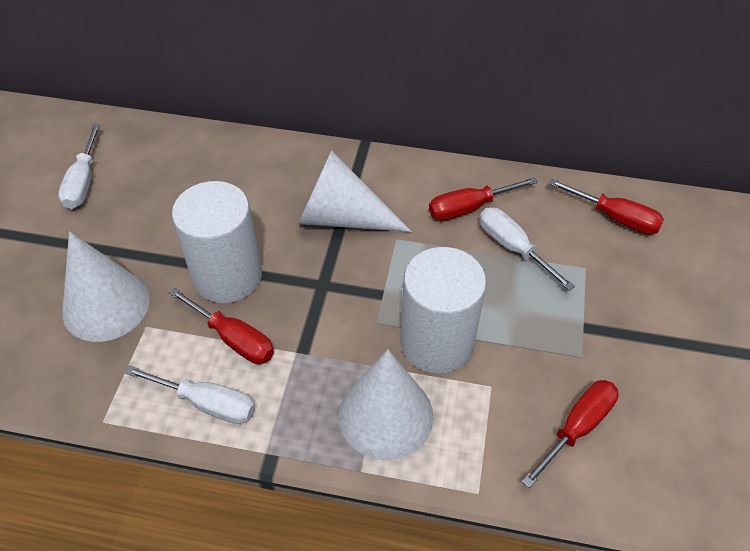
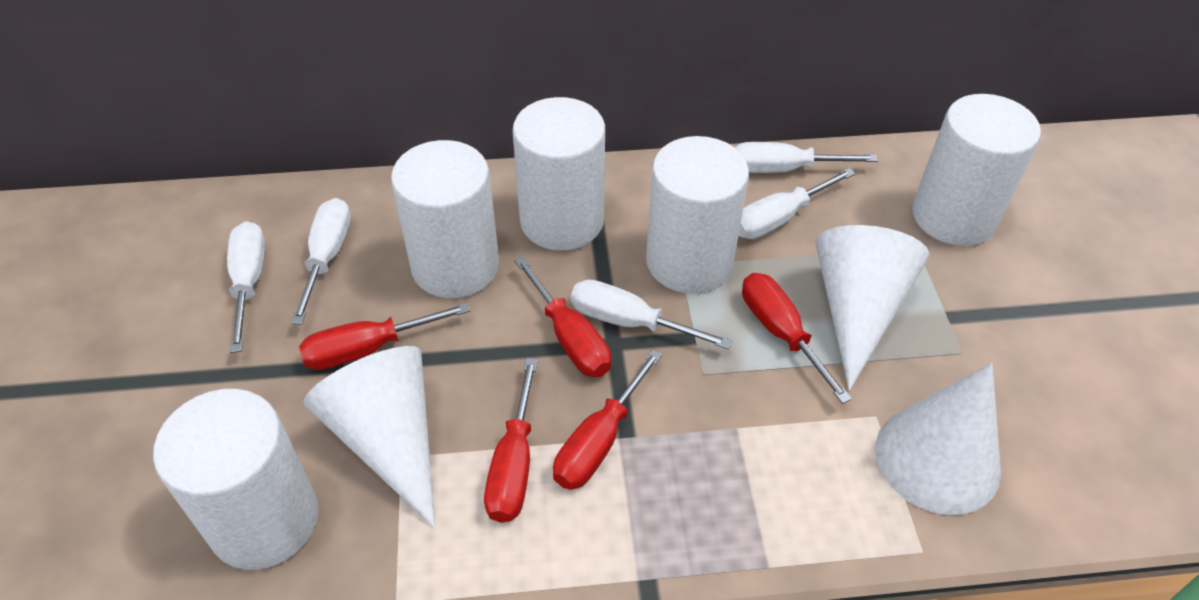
red screwdriver: [169,288,274,364] [429,177,538,220] [522,380,619,488] [548,179,664,235] = 4 -> [299,303,470,370] [484,358,538,523] [514,256,611,377] [553,349,663,490] [742,273,852,404] = 5
white cylinder: [172,181,262,303] [401,247,487,374] = 2 -> [153,389,318,570] [391,140,499,298] [512,97,605,251] [646,136,749,294] [912,94,1041,246] = 5
white screwdriver: [58,124,100,209] [124,365,255,424] [479,208,575,291] = 3 -> [227,221,265,353] [291,198,351,325] [571,279,732,349] [735,142,878,173] [738,168,855,239] = 5

